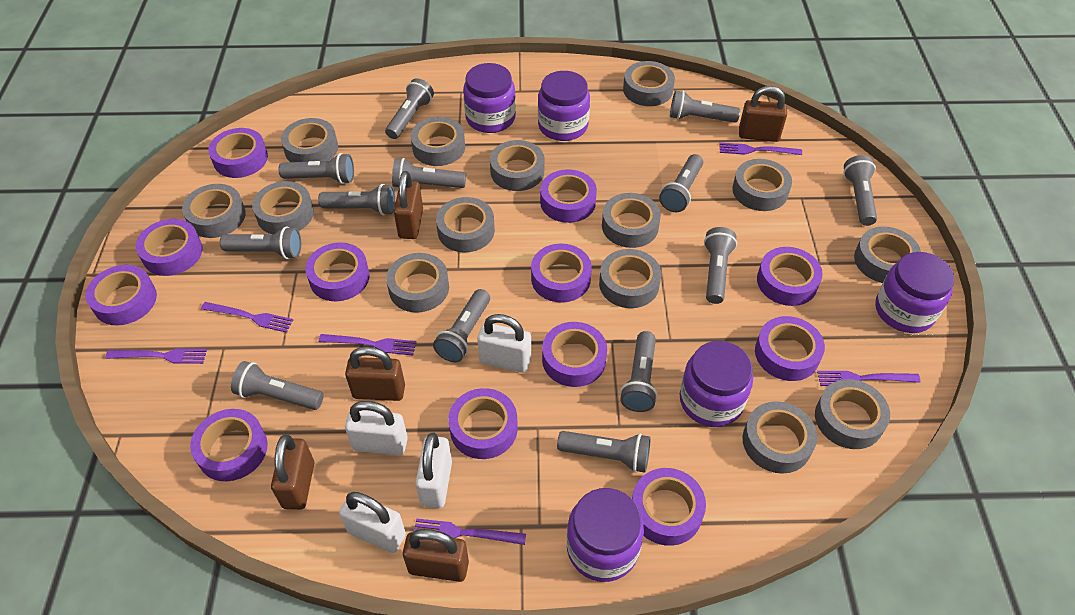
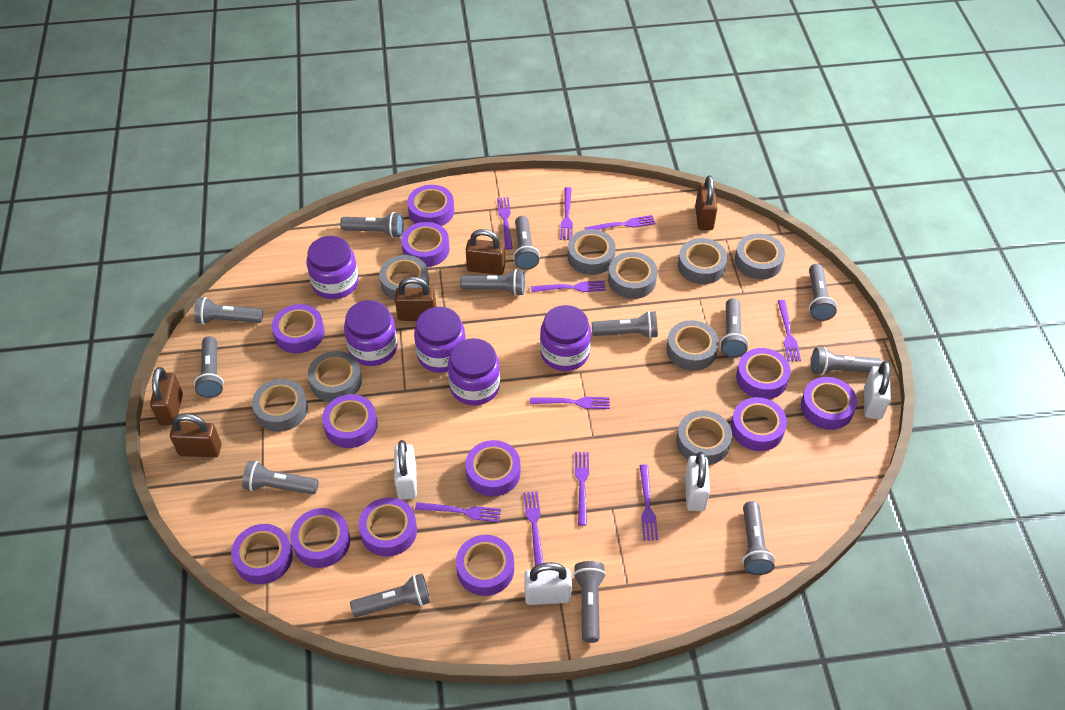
grey tape: [182,184,246,238] [252,181,314,234] [281,118,338,162] [386,253,449,313] [411,117,465,166] [436,197,495,252] [490,140,544,191] [599,249,661,308] [602,193,661,248] [623,61,675,106] [732,159,792,211] [743,401,817,474] [815,379,890,449] [854,227,921,283] = 14 -> [252,379,308,432] [308,351,362,402] [379,255,429,300] [568,229,616,275] [608,252,657,299] [666,320,719,371] [676,410,732,465] [678,238,727,284] [735,234,785,279] = 9
purple fork: [105,349,207,364] [201,302,293,333] [319,334,416,356] [414,518,526,545] [719,143,802,155] [817,371,921,386] = 6 -> [415,502,501,522] [497,197,513,250] [523,491,544,566] [530,397,610,409] [531,281,606,292] [560,187,573,240] [575,452,589,526] [584,215,656,230] [639,464,658,541] [778,300,801,362] = 10

